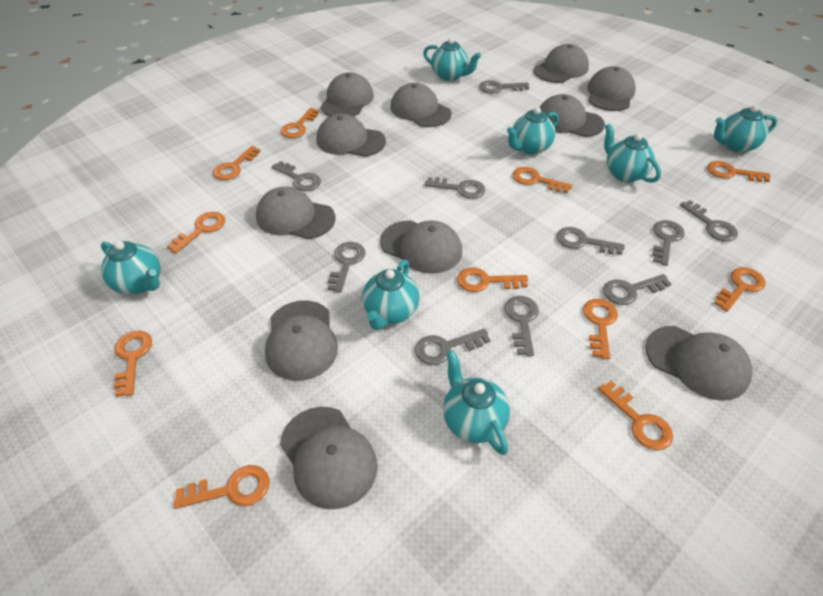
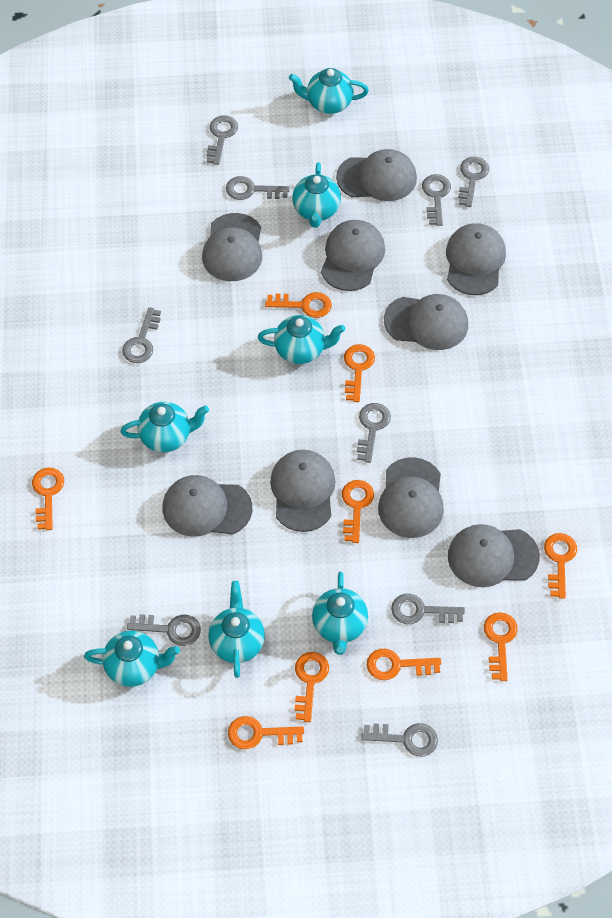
grey cap: [256,187,335,239] [265,301,338,381] [280,407,378,509] [316,114,386,157] [320,72,374,117] [380,220,462,274] [390,83,452,127] [533,44,589,83] [539,94,605,137] [587,66,636,111] [645,326,752,401] = 11 -> [163,475,252,537] [202,213,262,281] [270,450,335,532] [321,220,385,291] [336,149,417,201] [378,457,444,538] [384,294,468,350] [446,223,506,295] [448,524,540,587] = 9
grey key: [272,161,321,191] [328,242,366,293] [415,328,490,365] [425,177,485,199] [479,80,529,94] [505,296,539,356] [557,227,625,255] [603,274,671,305] [652,220,685,266] [680,200,738,242] = 10 -> [122,307,161,363] [127,614,201,646] [206,115,238,165] [226,176,290,200] [357,403,391,463] [361,723,438,757] [391,594,465,624] [422,174,451,226] [458,157,489,207] = 9
orange key: [114,331,152,397] [167,212,225,253] [174,465,270,509] [213,146,260,180] [281,108,319,138] [457,267,528,292] [513,167,572,193] [583,299,618,359] [598,381,673,450] [707,161,771,182] [714,267,766,312] = 11 -> [32,468,64,530] [228,716,304,749] [265,292,332,318] [295,652,329,722] [342,480,374,543] [344,344,375,402] [367,649,441,680] [484,612,518,681] [544,533,577,599] = 9

